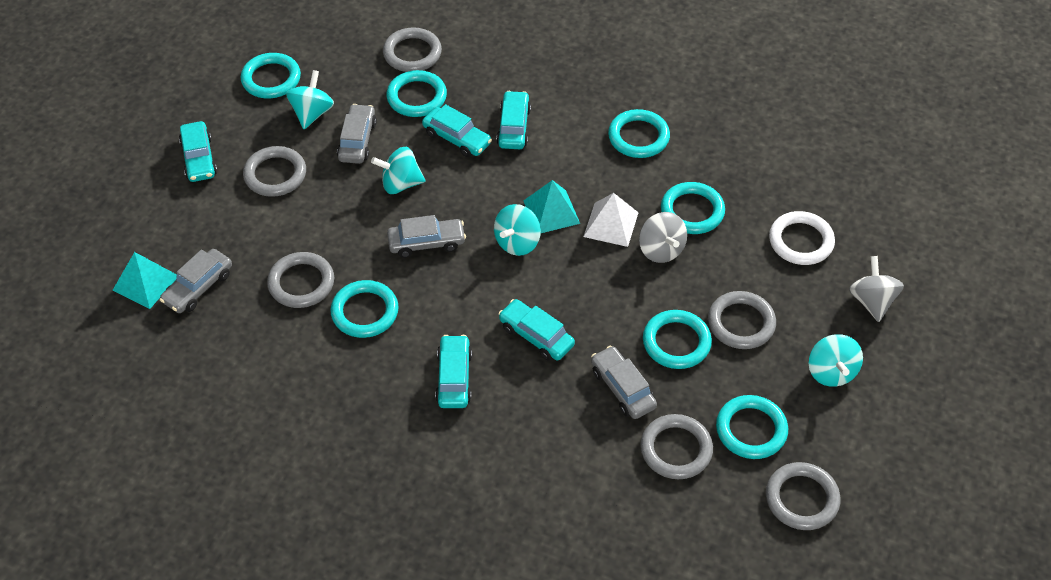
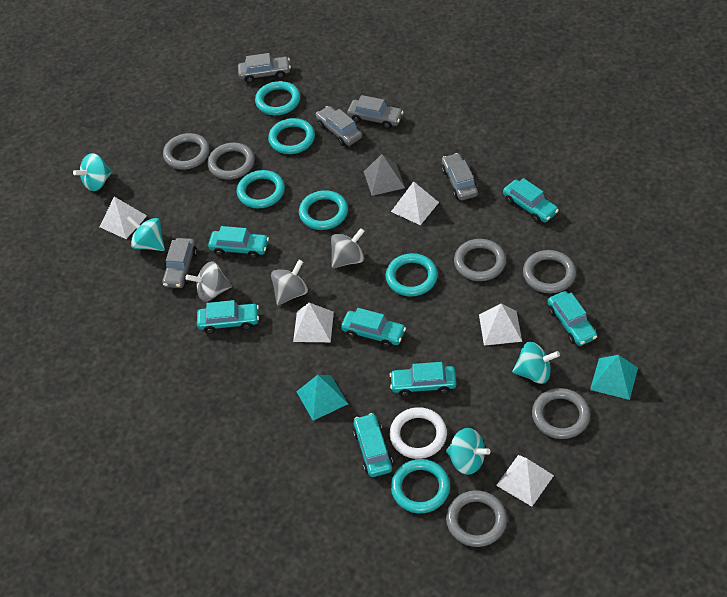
grey car: [160,249,232,313] [337,104,377,164] [387,215,466,258] [591,345,657,419] = 4 -> [162,238,197,288] [238,53,291,83] [316,106,362,146] [347,95,404,129] [442,153,478,200] = 5
grey pyramid: none = 0 -> [364,154,405,196] = 1
grey spinning top: [639,212,687,263] [849,256,904,322] = 2 -> [185,261,232,302] [271,260,308,305] [331,228,365,268] = 3
turquoise car: [179,121,217,182] [422,104,492,157] [435,335,472,408] [496,91,531,149] [498,299,575,361] = 5 -> [197,300,259,334] [208,226,269,259] [341,308,406,348] [353,413,393,477] [390,362,457,397] [503,178,559,223] [547,291,597,346] = 7
turquoise ring: [241,53,301,98] [330,280,399,338] [386,70,447,117] [608,109,670,158] [643,310,712,369] [661,182,725,234] [716,395,788,459] = 7 -> [237,170,285,208] [255,81,300,115] [268,118,315,154] [299,190,348,230] [386,253,438,297] [391,459,450,513] = 6
white pyramid: [583,193,639,247] = 1 -> [99,197,147,239] [293,303,334,342] [391,181,439,225] [479,304,522,346] [496,455,554,506] = 5

